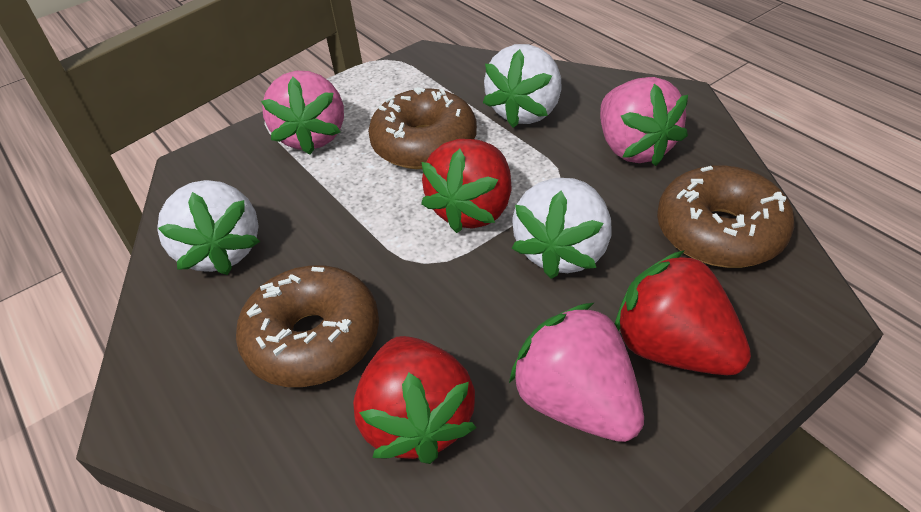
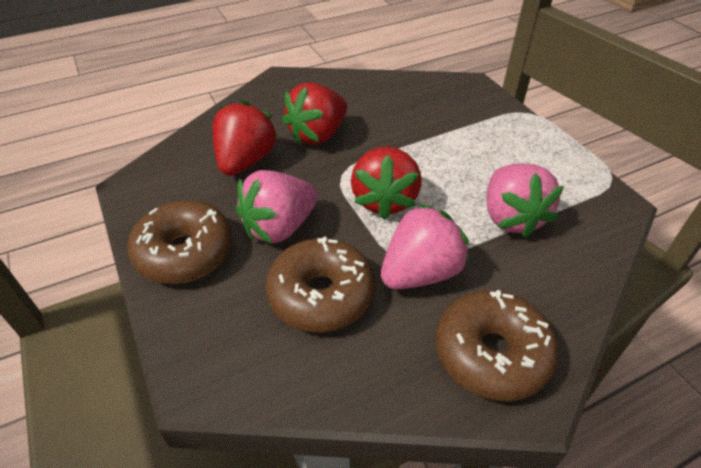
white strawberry: [157,180,260,275] [483,44,562,128] [512,178,612,279] = 3 -> none = 0

